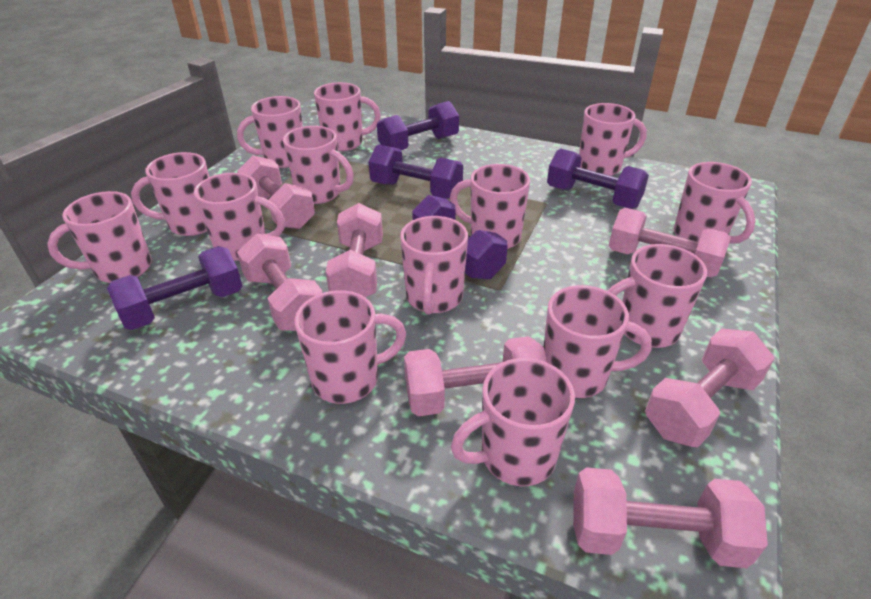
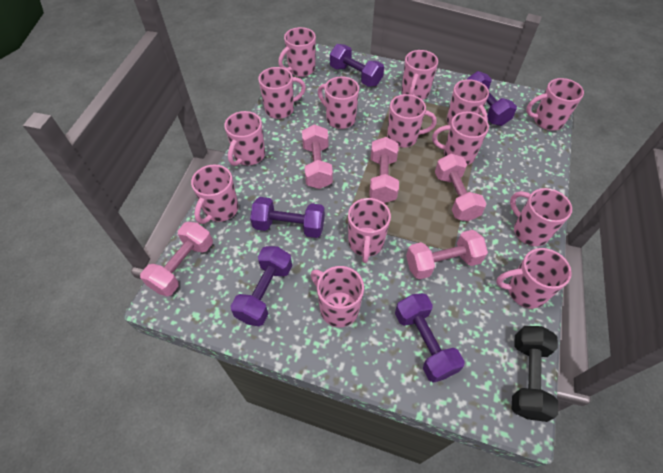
black dumbbell: none = 0 -> [512,326,558,422] = 1
pink dumbbell: [237,155,315,229] [237,234,322,331] [326,203,383,297] [404,336,547,416] [573,467,768,568] [609,208,731,277] [645,328,775,448] = 7 -> [140,222,213,296] [302,124,333,189] [369,137,399,203] [406,230,488,280] [435,154,487,221] = 5

